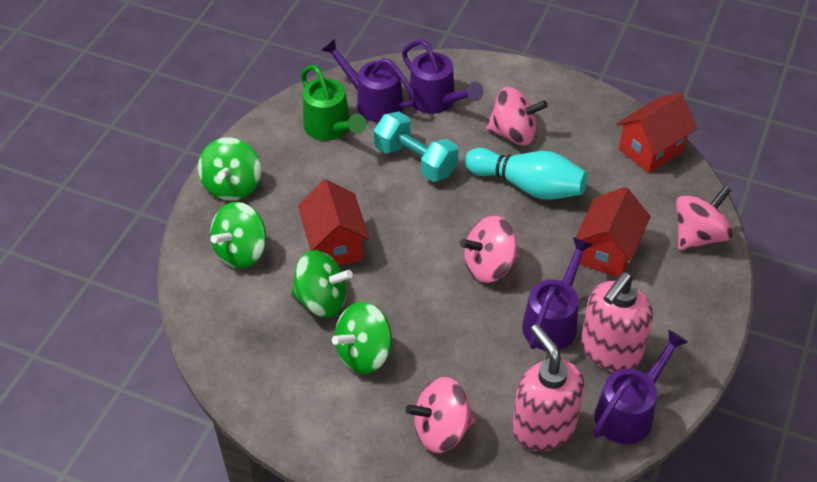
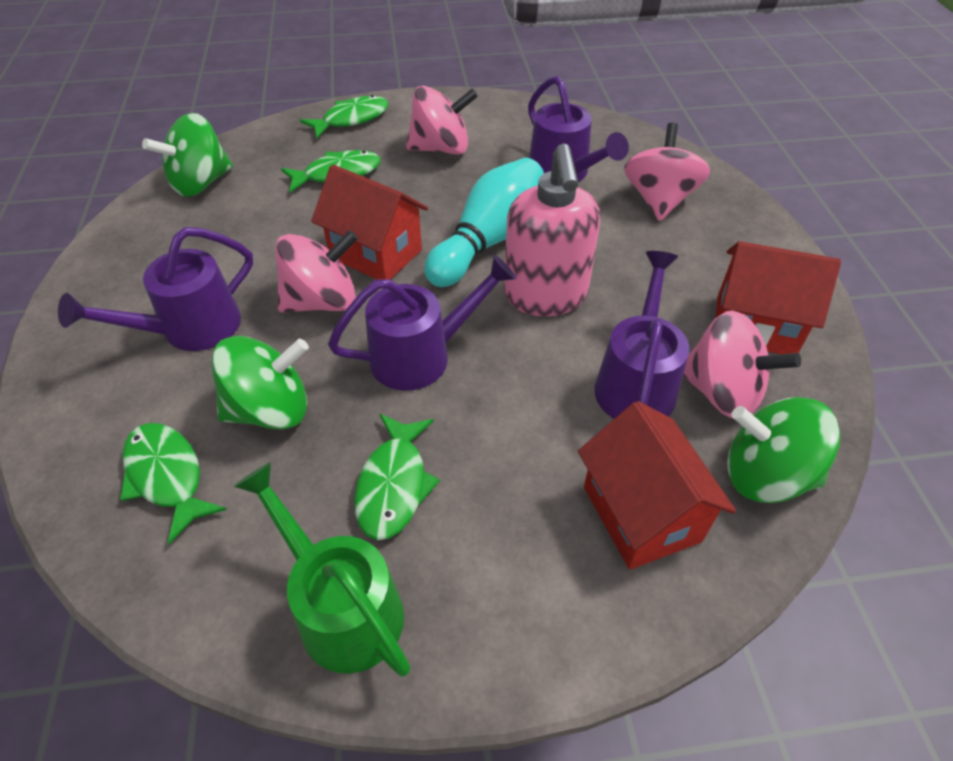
green fish: none = 0 -> [120,423,227,544] [281,150,381,192] [300,95,389,139] [354,414,440,540] = 4
green spinning top: [198,137,261,201] [210,202,266,269] [291,250,353,318] [332,302,392,374] = 4 -> [142,113,233,197] [211,336,309,429] [727,397,840,503] = 3
pink soap dispenser: [512,324,585,451] [581,272,653,372] = 2 -> [504,143,601,316] = 1
turquoise dumbbell: [374,111,459,182] = 1 -> none = 0

